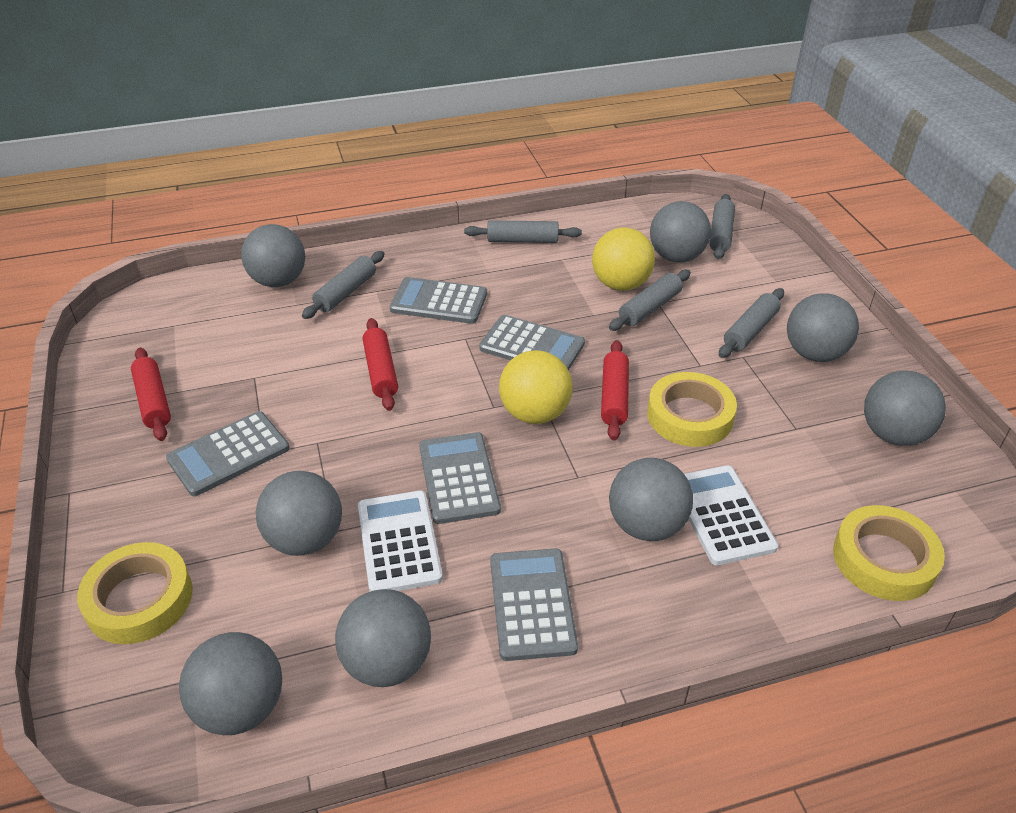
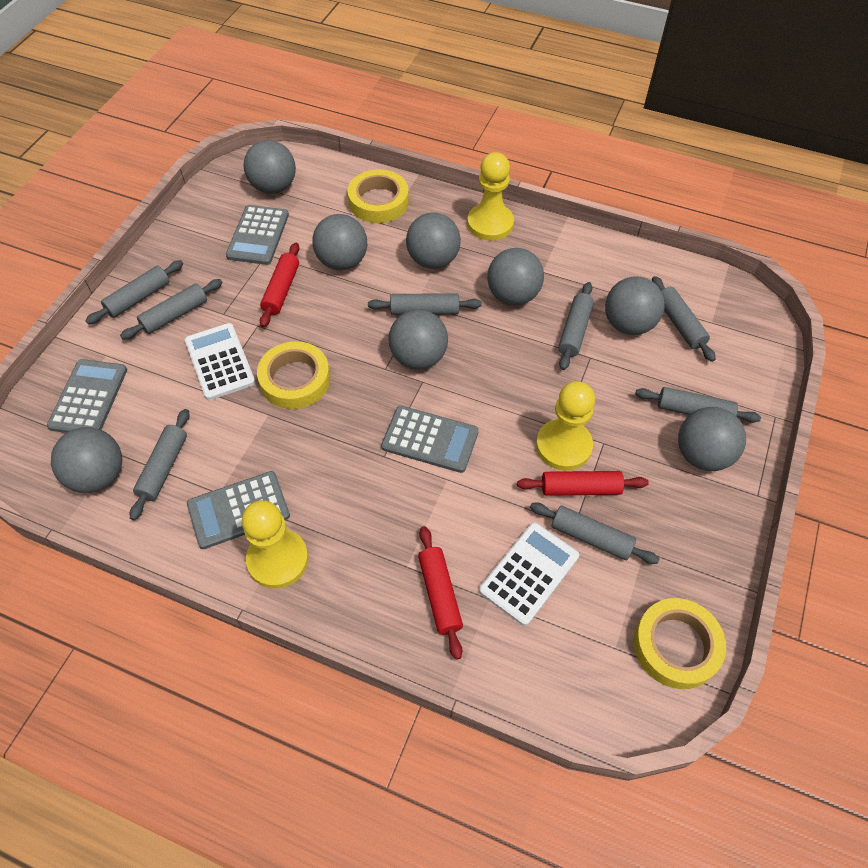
grey calculator: [166,411,290,496] [390,277,487,324] [419,432,501,524] [479,315,585,370] [490,549,578,661] = 5 -> [47,359,127,433] [187,471,290,549] [226,205,289,265] [381,406,479,473] = 4
grey rolling pin: [302,251,384,319] [464,220,582,243] [609,270,691,331] [709,194,735,260] [719,288,784,358] = 5 -> [85,260,183,324] [120,279,223,340] [130,409,189,520] [368,293,482,315] [530,503,659,564] [558,282,594,370] [635,387,761,423] [652,276,716,362] = 8
yellow ball: [499,350,573,424] [592,227,655,291] = 2 -> none = 0
yellow pawn: none = 0 -> [242,500,309,589] [467,152,514,241] [536,381,595,471] = 3

